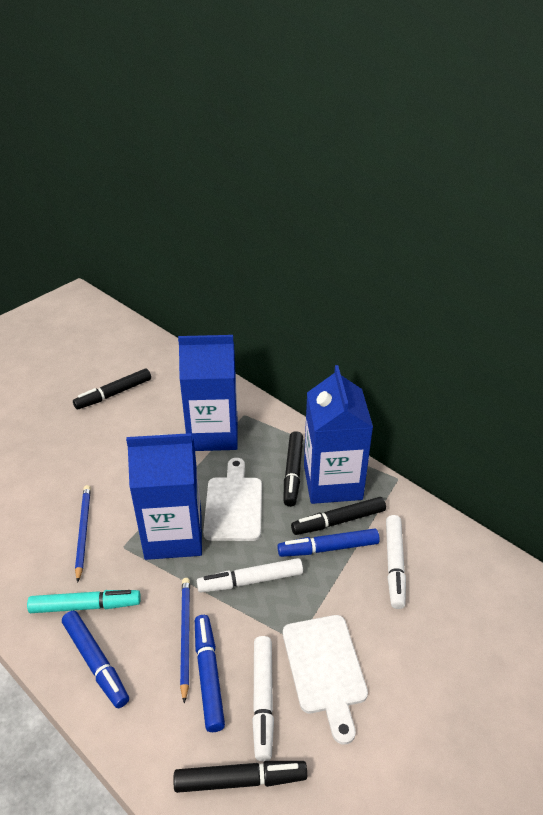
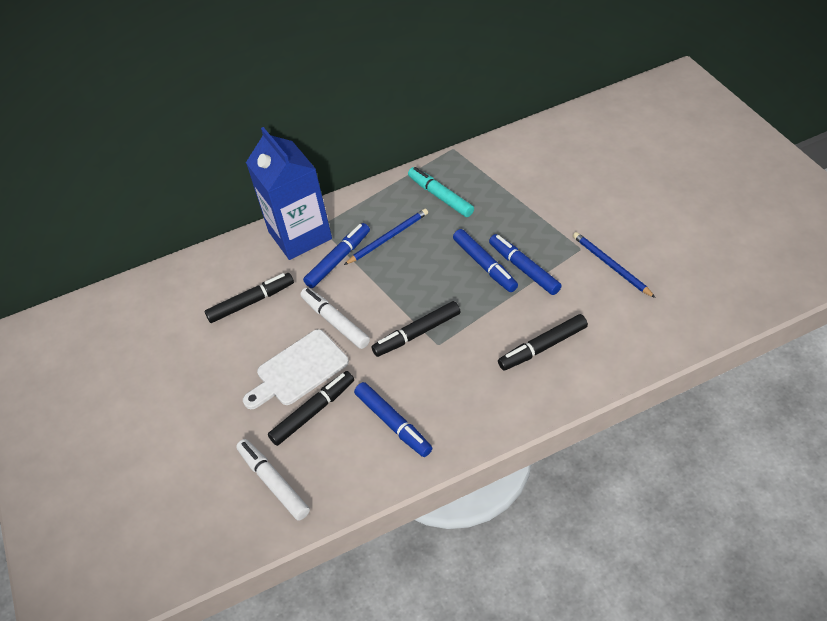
blue carton: [126,433,202,560] [178,335,238,451] [304,365,373,504] = 3 -> [246,127,332,260] = 1
blue marker: [62,611,129,708] [195,615,225,732] [277,528,380,557] = 3 -> [303,223,370,288] [354,382,432,457] [453,229,518,292] [489,234,562,295] = 4
white cutting board: [203,458,262,541] [283,615,368,744] = 2 -> [243,329,349,409] = 1
white marker: [197,558,303,592] [252,636,274,761] [386,515,406,609] = 3 -> [236,439,310,520] [300,287,370,349] = 2

